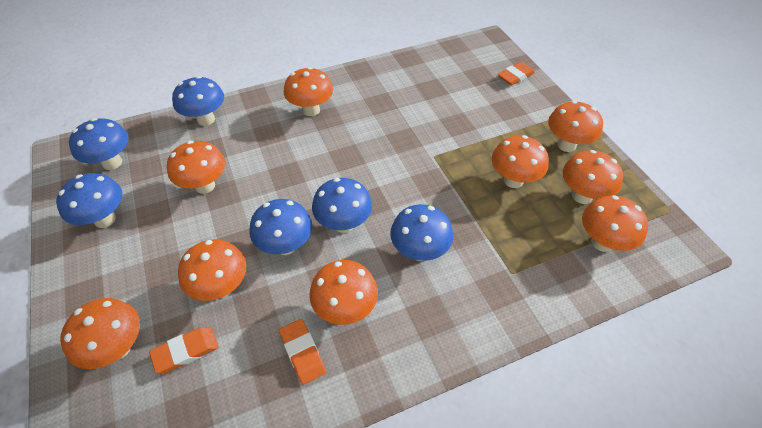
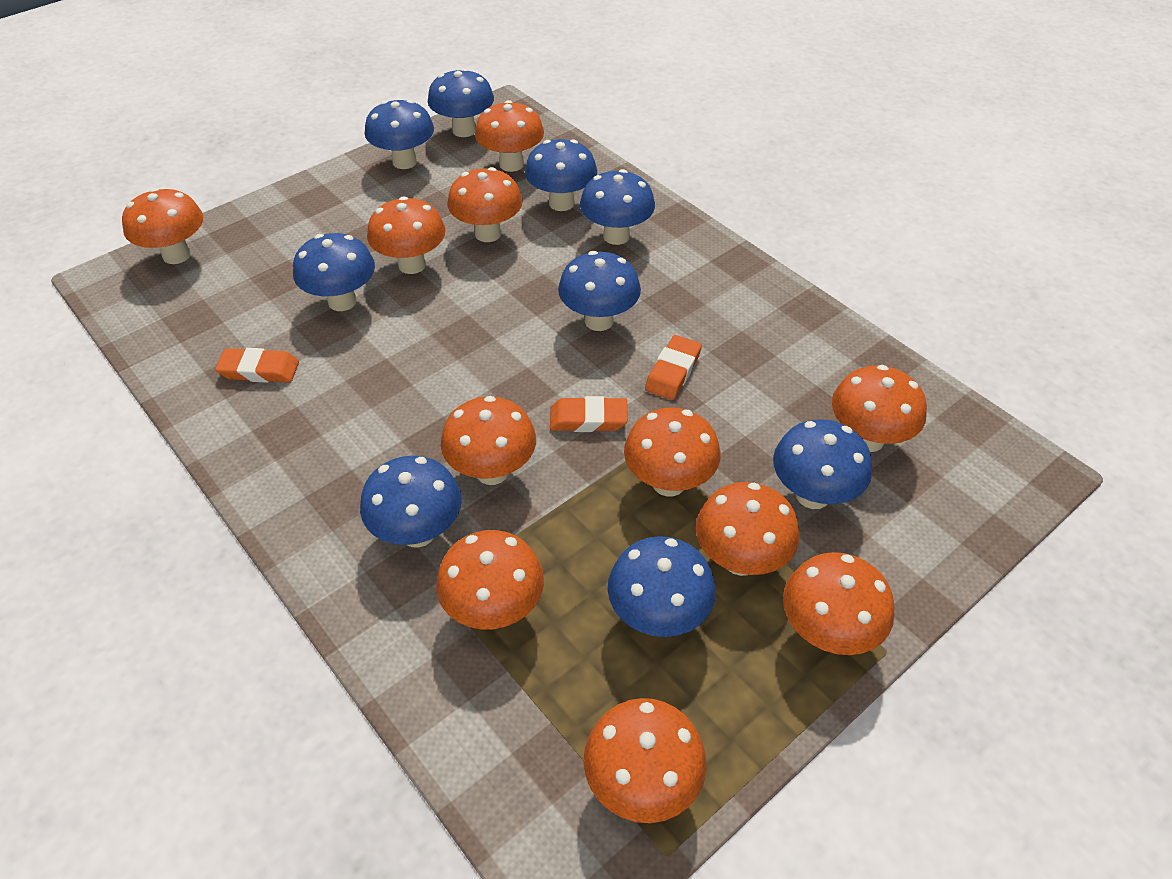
blue mushroom: [56,173,122,228] [69,118,128,170] [172,76,224,126] [250,199,312,255] [312,178,372,233] [390,204,453,261] = 6 -> [293,233,375,311] [360,456,462,548] [365,100,434,169] [428,68,494,137] [525,139,597,211] [558,251,641,331] [580,169,655,245] [608,536,716,637] [773,419,872,509] = 9
orange mushroom: [60,298,140,369] [167,141,225,194] [178,239,246,301] [284,67,333,116] [309,260,378,325] [492,135,549,188] [548,101,603,152] [563,150,623,204] [582,195,648,252] = 9 -> [122,188,203,264] [367,196,446,274] [436,530,544,629] [441,396,536,485] [447,167,523,242] [475,100,544,172] [584,698,706,823] [624,407,721,496] [696,482,800,576] [783,552,894,655] [832,365,927,452] = 11

